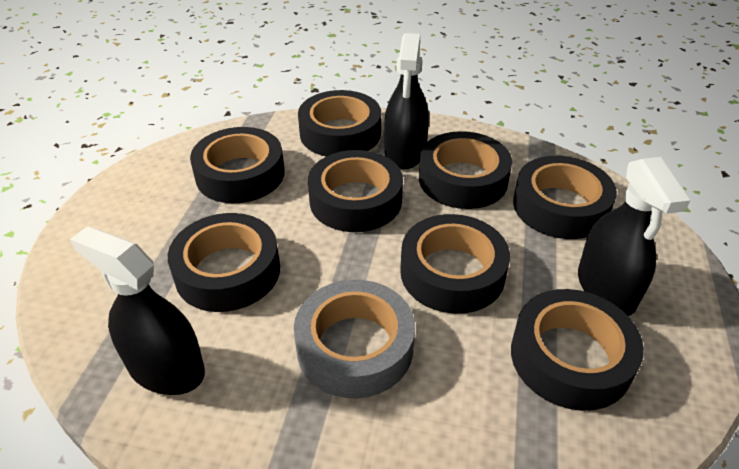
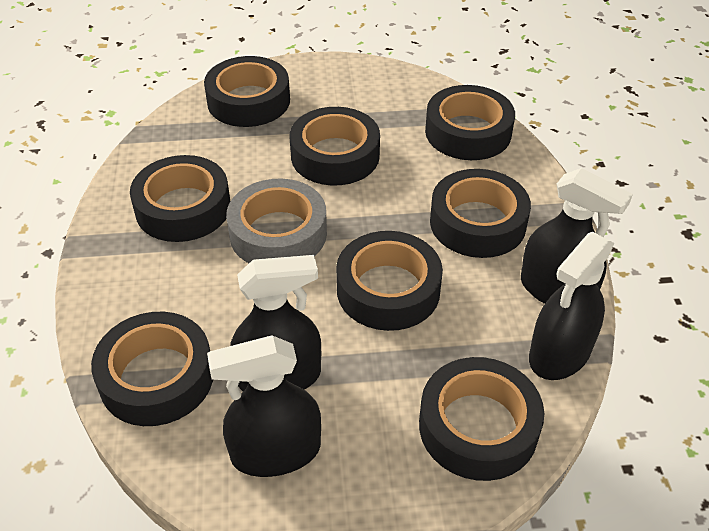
black spray bottle: [70,226,205,395] [384,33,429,169] [578,157,690,316] = 3 -> [207,335,321,477] [230,255,321,391] [521,168,633,304] [529,232,614,380] = 4

